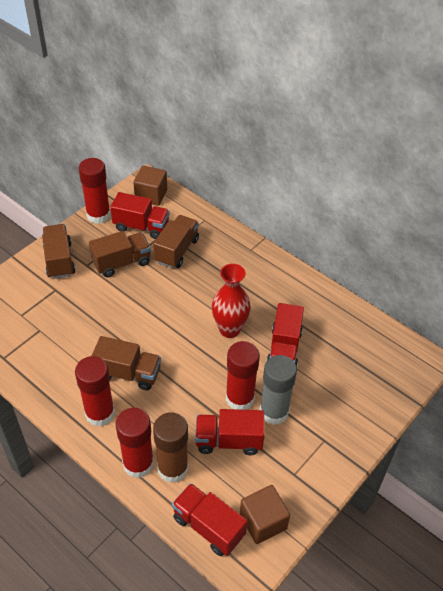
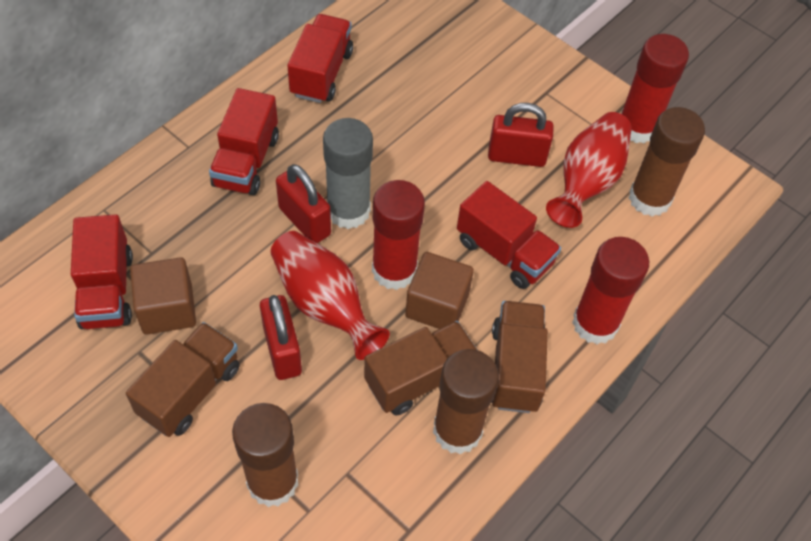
brown glue stick: [153,412,188,483] = 1 -> [232,403,298,507] [433,349,499,454] [629,107,705,217] = 3
brown truck: [42,224,75,279] [89,231,151,277] [92,336,161,390] [153,215,199,268] = 4 -> [126,322,240,437] [364,321,477,416] [491,301,548,413] = 3
red glue stick: [75,356,115,427] [79,158,111,224] [115,408,154,478] [226,341,260,410] = 4 -> [372,180,425,290] [572,237,649,344] [621,34,689,143] = 3
red padlock: none = 0 -> [260,295,302,380] [276,164,331,243] [488,103,554,167] = 3
red vase: [212,264,251,338] = 1 -> [271,231,390,360] [546,112,632,228] = 2

